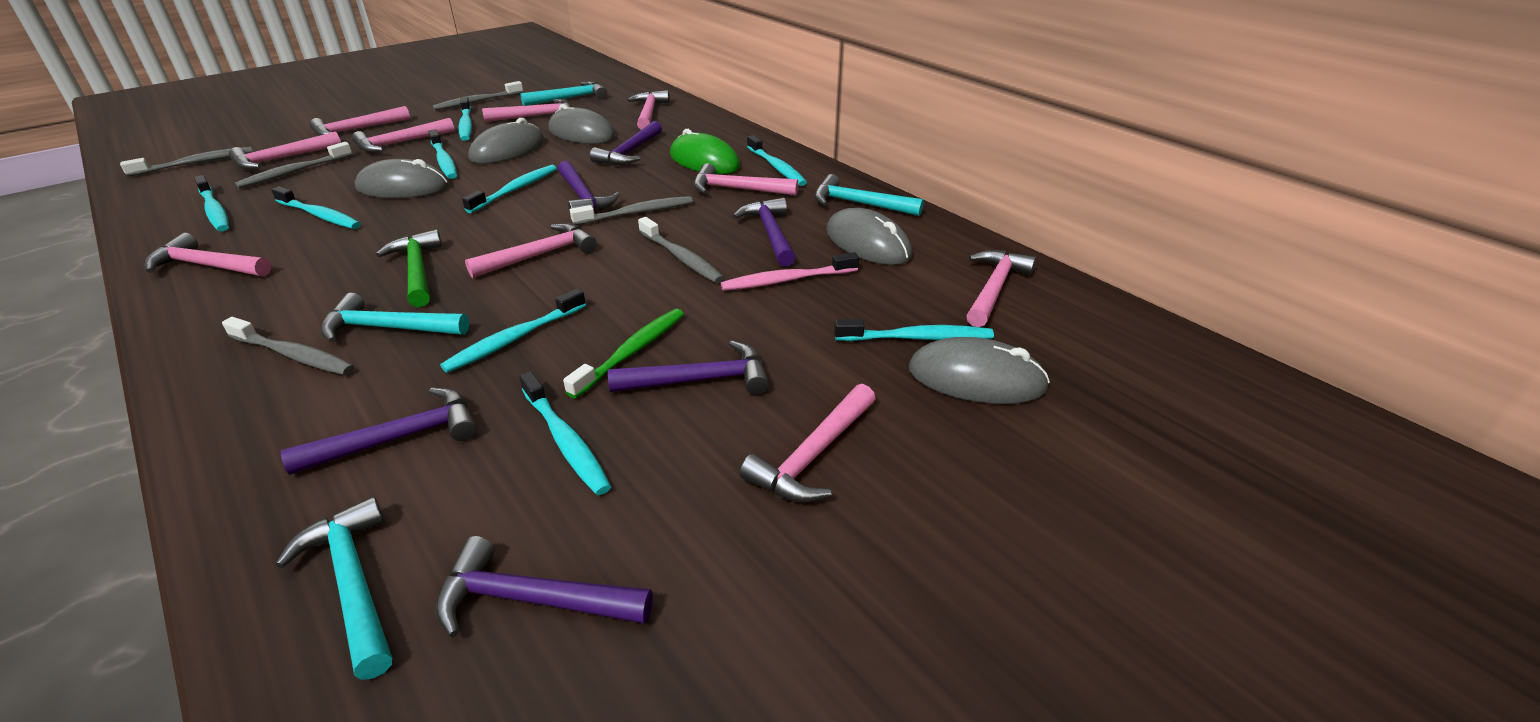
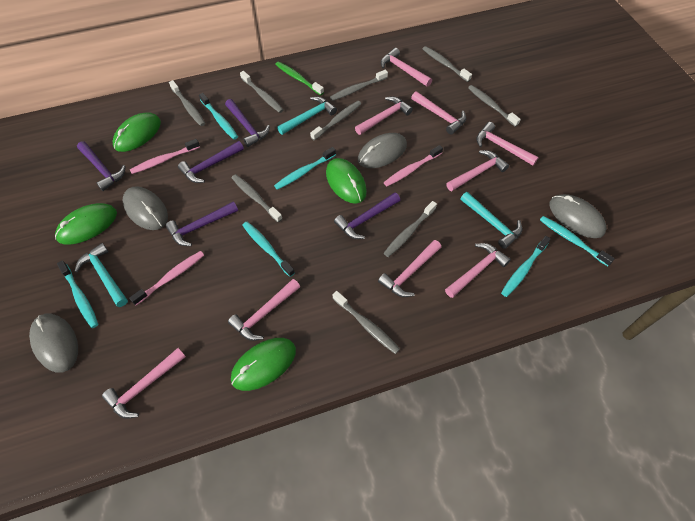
green hammer: [376,229,442,307] = 1 -> none = 0
green mouse: [670,129,740,174] = 1 -> [55,203,117,244] [113,113,161,152] [231,338,296,391] [326,158,367,204] = 4
grey mouse: [355,159,449,198] [468,118,545,164] [548,104,615,144] [826,208,912,265] [908,337,1050,404] = 5 -> [29,314,78,373] [122,186,168,230] [358,133,407,168] [549,194,606,238] = 4
grey toothbrush: [120,147,253,177] [222,317,355,375] [235,142,353,188] [432,81,523,110] [570,196,693,225] [638,217,724,283] = 6 -> [169,80,205,126] [231,174,283,222] [240,71,283,113] [310,101,361,141] [330,70,388,101] [333,291,400,354] [384,201,437,257] [422,46,472,82] [468,85,521,127] = 9
pink hammer: [145,233,271,277] [229,132,341,170] [309,106,410,136] [352,118,455,153] [465,223,597,278] [482,99,571,122] [627,90,670,130] [694,163,798,196] [740,384,875,503] [966,250,1036,327] = 10 -> [102,348,186,419] [228,279,300,341] [355,96,413,135] [378,240,441,297] [381,48,432,87] [411,91,466,135] [445,243,511,298] [446,150,509,191] [476,122,539,166] = 9
pink toothbrush: [721,252,859,291] = 1 -> [129,251,204,305] [130,139,200,174] [384,145,443,186] = 3
purple hammer: [281,387,477,475] [435,536,653,637] [558,161,620,212] [590,121,662,165] [608,340,769,395] [733,198,796,267] = 6 -> [77,141,126,191] [166,201,238,246] [178,141,244,183] [225,99,270,147] [334,192,400,239] = 5
turquoise hammer: [276,496,392,680] [321,293,469,343] [520,81,607,106] [815,174,924,216] = 4 -> [75,243,128,307] [277,97,337,135] [460,192,522,249] = 3
turquoise toothbrush: [194,175,229,231] [271,186,361,229] [428,129,457,179] [440,288,586,373] [458,97,472,141] [462,165,557,213] [519,371,611,495] [747,135,807,186] [834,319,994,341] = 9 -> [57,260,98,328] [199,93,238,140] [242,222,295,277] [274,147,336,190] [501,236,551,297] [540,216,615,266] = 6

